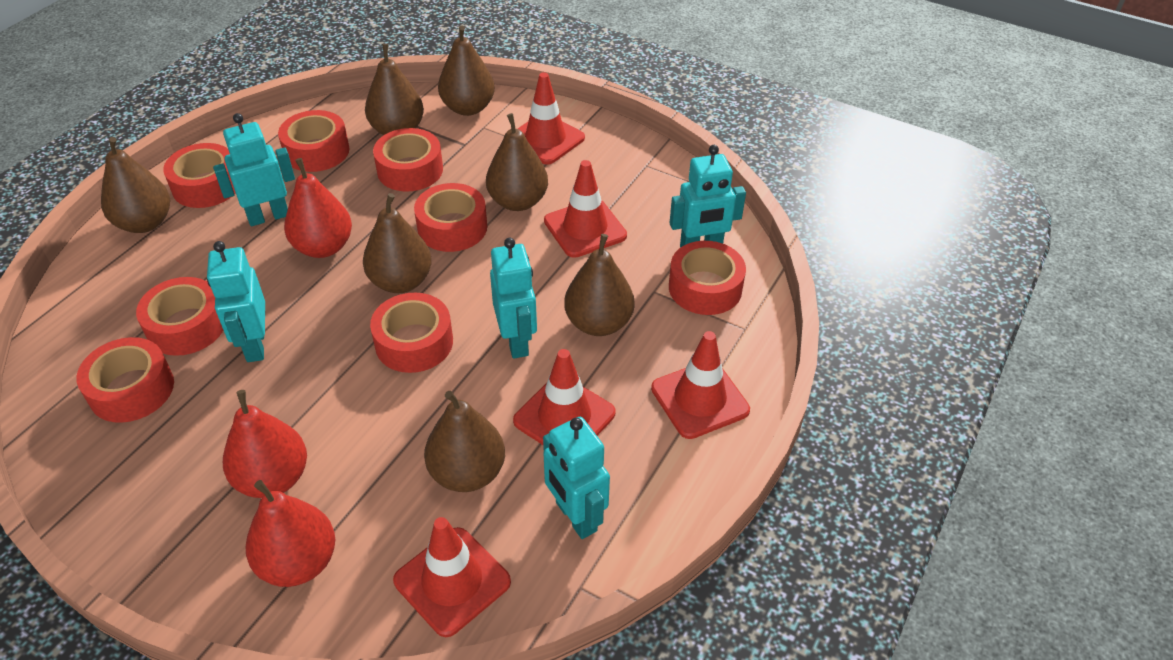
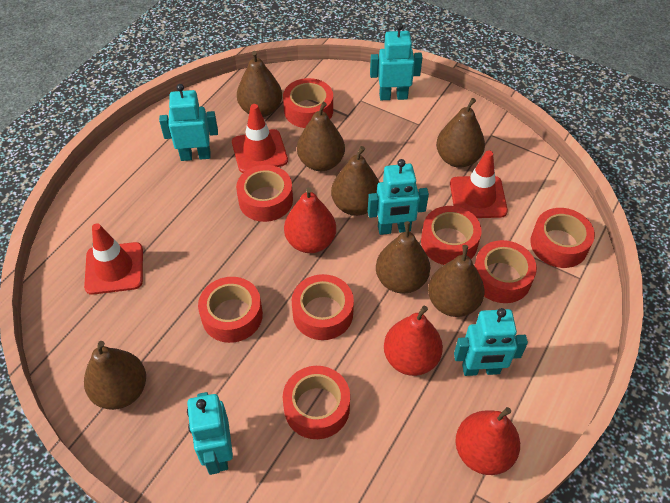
red traffic cone: [393,517,511,637] [513,349,616,445] [518,72,585,165] [544,160,627,258] [651,331,750,439] = 5 -> [84,223,143,295] [232,104,288,173] [450,150,508,218] = 3

